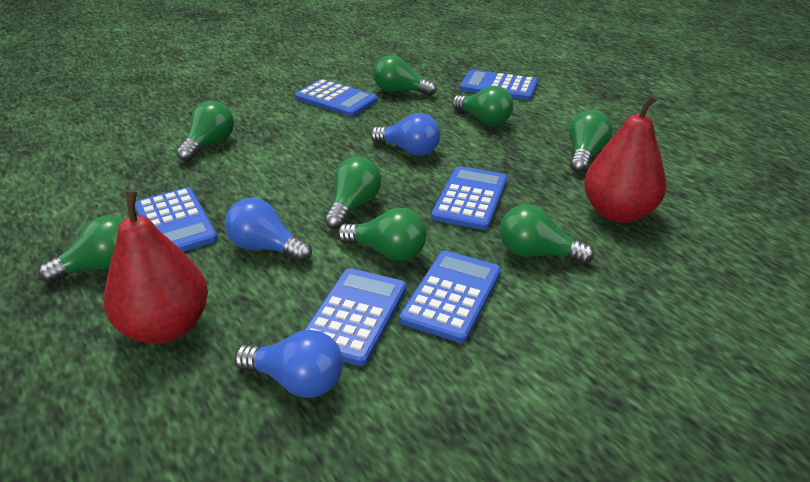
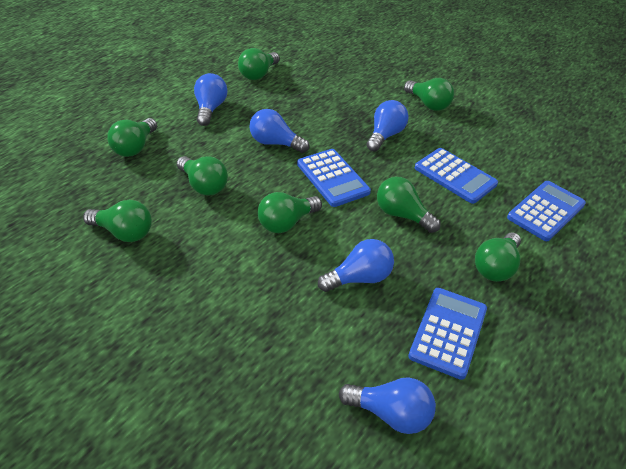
blue calculator: [135,187,217,252] [295,79,377,117] [305,268,406,366] [400,251,501,343] [431,166,507,230] [460,70,538,100] = 6 -> [297,149,371,207] [408,288,487,380] [415,148,498,204] [507,181,586,241] = 4
blue light bulb: [225,198,312,262] [234,330,343,398] [371,113,441,156] = 3 -> [194,73,227,126] [249,109,309,153] [318,239,394,292] [339,377,436,434] [366,100,409,152] = 5
red pear: [104,190,208,344] [584,94,666,223] = 2 -> none = 0

